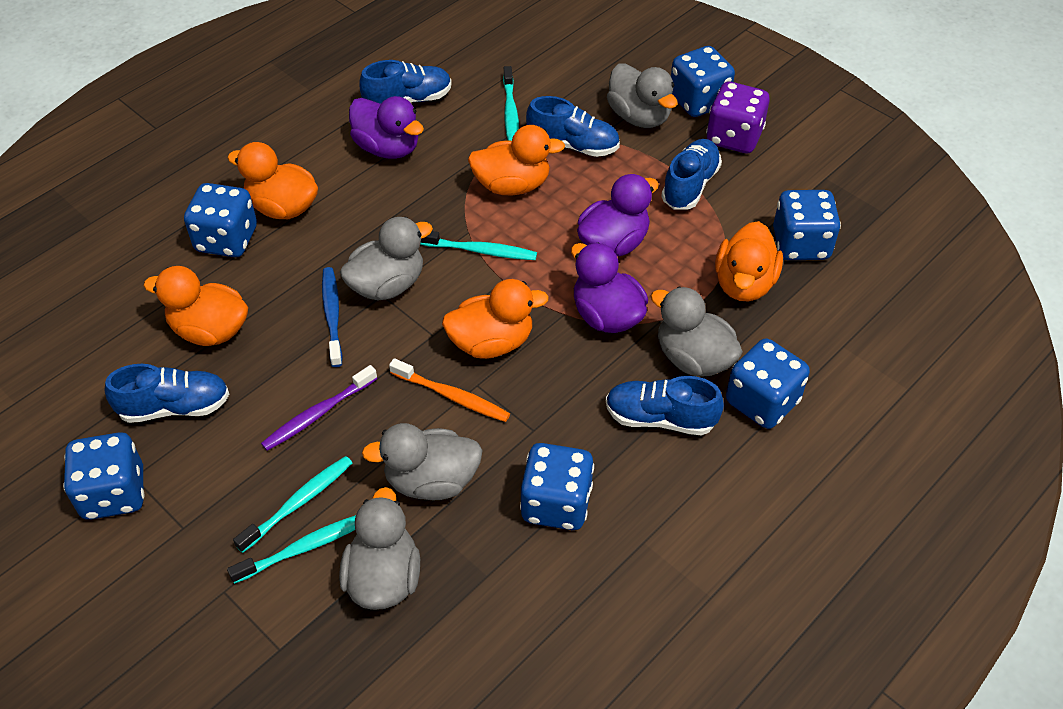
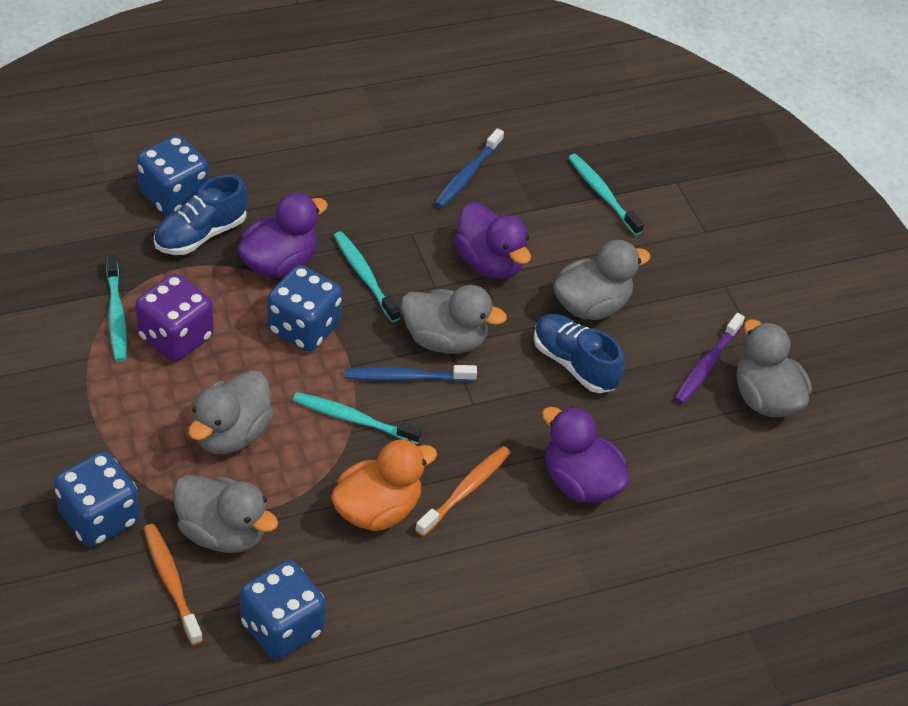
blue dice: [63,432,145,520] [184,183,257,257] [520,443,594,530] [671,46,735,117] [726,339,810,429] [773,190,841,260] = 6 -> [54,451,139,547] [137,135,209,216] [240,560,326,660] [267,265,342,352] = 4
blue shoe: [105,364,229,423] [359,60,452,104] [526,96,620,157] [606,376,724,435] [661,139,722,210] = 5 -> [154,174,247,255] [534,314,625,393] = 2
blue toothbrush: [322,267,342,367] = 1 -> [345,365,477,382] [434,128,504,208] = 2
orange duck: [144,266,248,346] [227,142,318,219] [442,279,549,359] [468,125,565,195] [715,221,783,301] = 5 -> [331,439,437,531] = 1
orange toothbrush: [389,358,510,422] = 1 -> [143,524,203,645] [415,446,511,537] = 2

